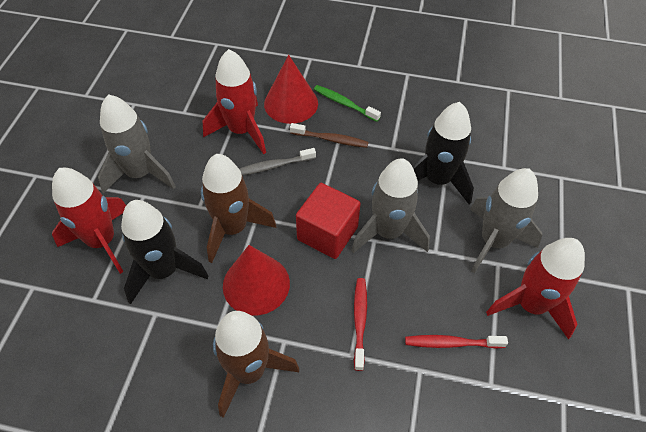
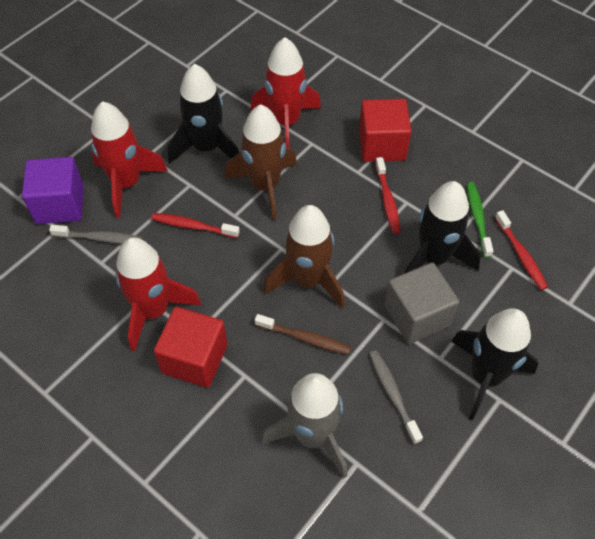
black rocket: [121,200,208,304] [412,102,474,205] = 2 -> [168,64,239,164] [405,181,481,273] [451,308,538,420] = 3
grey cube: none = 0 -> [384,262,459,344] = 1
grey rocket: [98,94,176,193] [351,158,430,253] [470,168,542,273] = 3 -> [261,373,347,478] = 1
grey toothbrush: [240,148,316,175] = 1 -> [49,225,143,244] [369,350,423,444] = 2
purple cube: none = 0 -> [22,157,84,224] = 1
red cone: [223,245,290,315] [264,55,318,124] = 2 -> none = 0
red cube: [296,183,361,259] = 1 -> [154,307,228,388] [359,99,412,162] = 2
red toothbrush: [354,278,367,371] [405,335,508,349] = 2 -> [151,213,240,238] [375,157,401,234] [495,210,548,290] = 3

